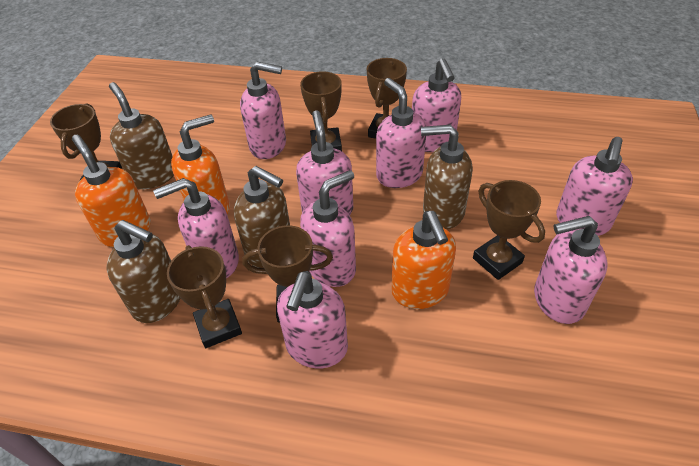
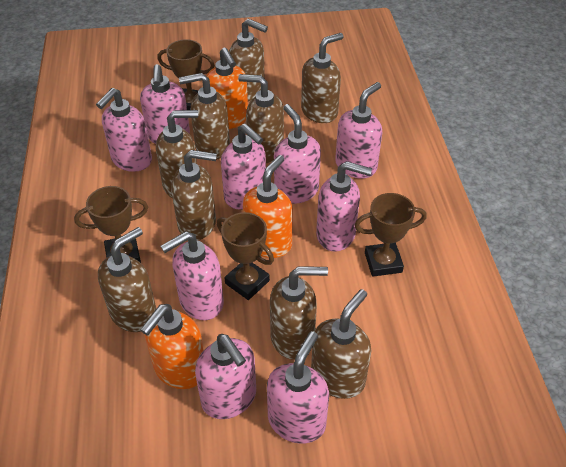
brown soap dispenser: [106,220,180,323] [109,82,174,189] [234,166,290,268] [421,125,473,229] = 4 -> [98,227,156,332] [156,110,198,198] [171,150,217,240] [179,73,230,160] [229,18,268,102] [238,74,284,163] [270,267,328,359] [301,33,344,123] [311,289,371,399] = 9
brown trophy: [50,103,122,180] [167,245,242,348] [242,225,333,322] [300,71,342,151] [366,58,407,139] [473,180,545,280] = 6 -> [74,186,148,263] [157,39,215,110] [217,212,274,300] [354,193,427,277] = 4

